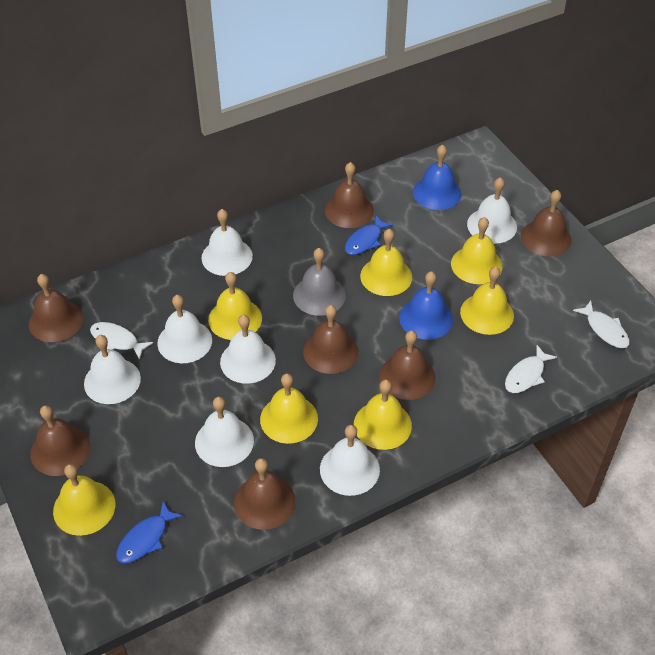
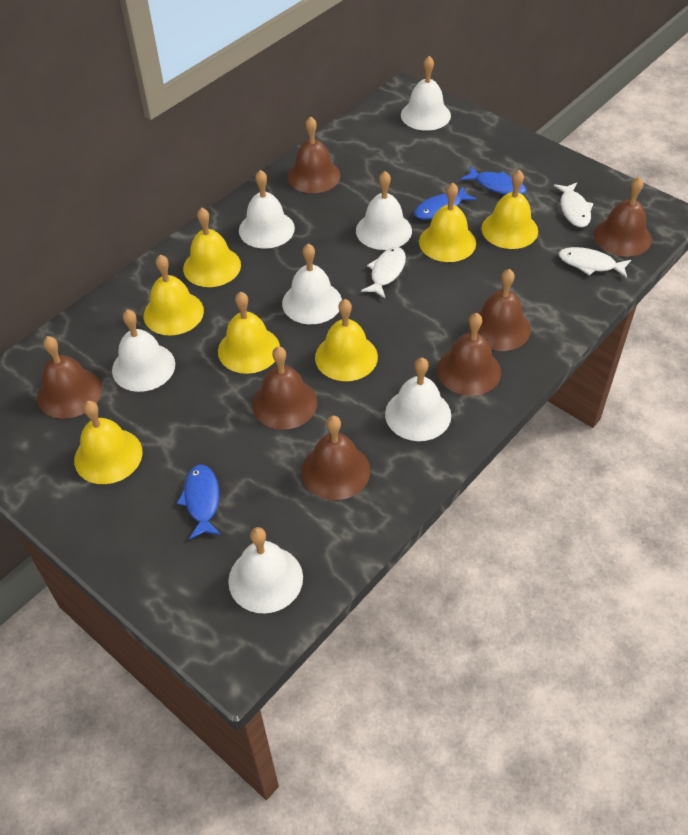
blue bell: [399,271,453,340] [413,145,462,210] = 2 -> none = 0
blue fish: [116,501,183,563] [345,215,393,255] = 2 -> [177,464,221,539] [414,186,477,219] [461,166,526,195] = 3
grey bell: [293,248,346,316] = 1 -> none = 0

